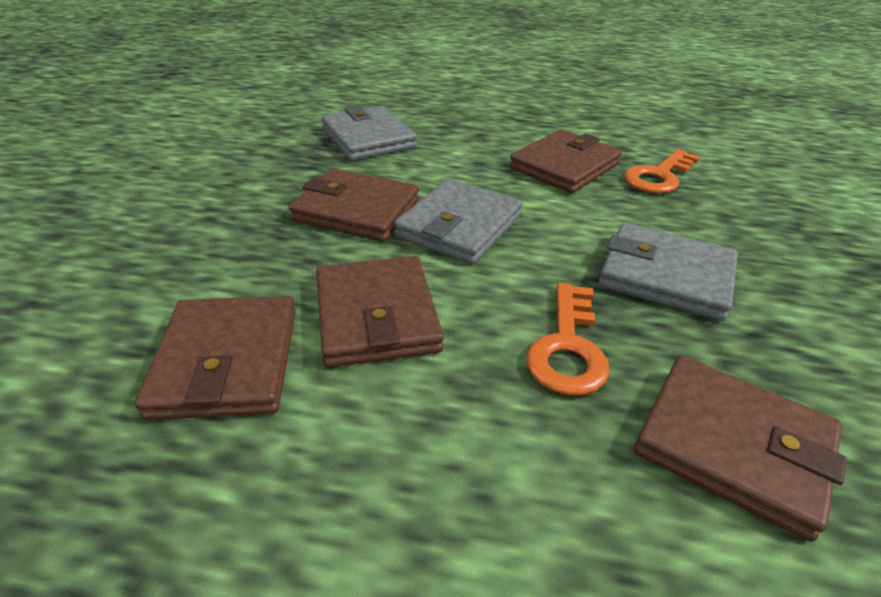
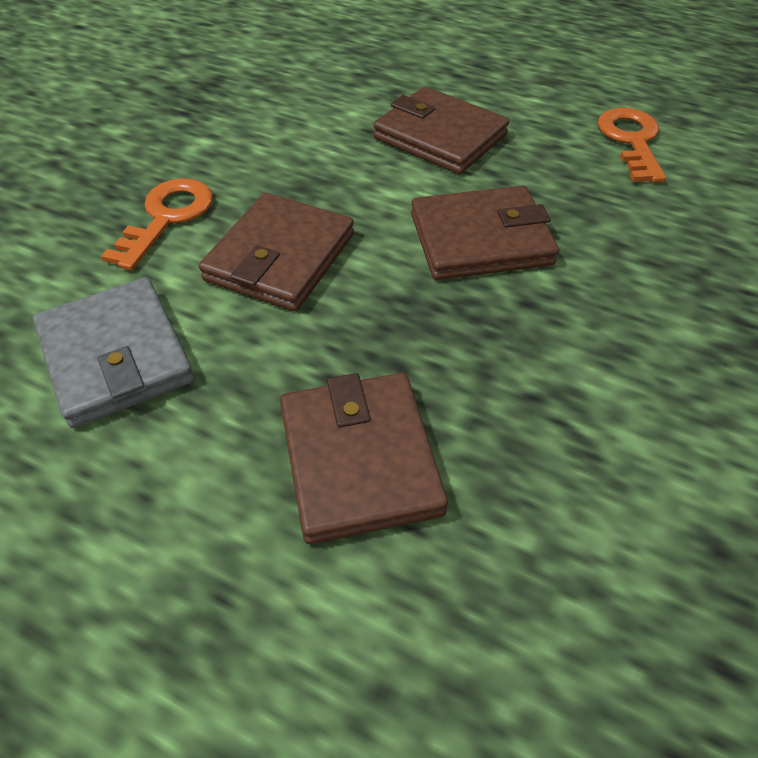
brown wallet: [135,296,296,420] [289,168,419,242] [316,256,444,367] [510,130,622,193] [634,356,847,541] = 5 -> [199,193,354,311] [280,373,448,544] [373,87,509,174] [411,185,559,280] = 4
grey wallet: [321,106,417,160] [394,179,523,264] [599,223,738,321] = 3 -> [33,277,195,428] = 1

